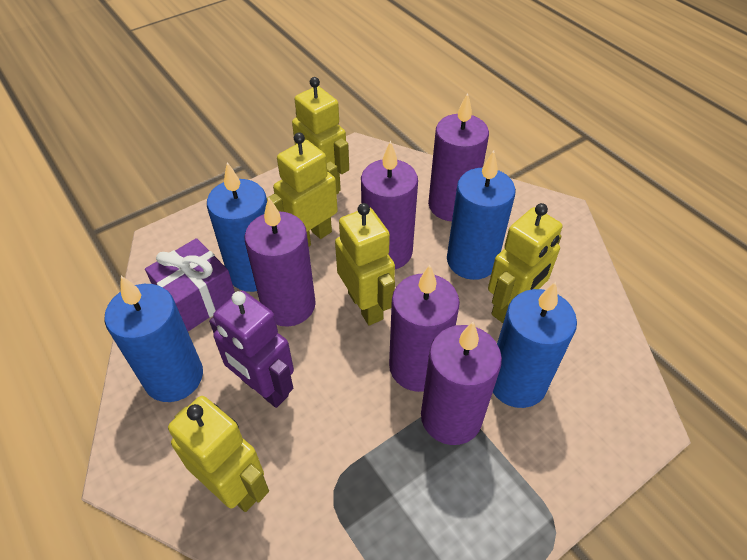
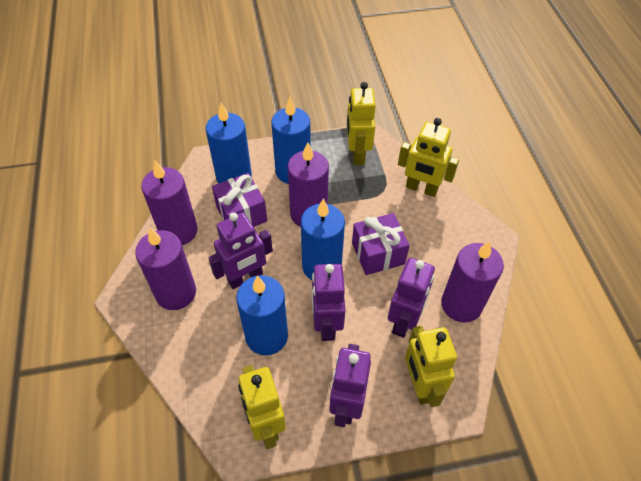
purple candle: [244,197,316,327] [361,141,418,269] [389,265,460,392] [421,322,502,445] [428,93,489,221] = 5 -> [135,227,196,310] [141,160,197,245] [288,142,329,227] [441,241,504,323] = 4
purple gift: [145,238,235,331] = 1 -> [212,173,267,227] [352,213,410,275] = 2
purple robot: [209,291,294,408] = 1 -> [209,212,273,289] [311,264,345,341] [329,344,371,427] [388,258,435,338] = 4
yellow robot: [168,396,269,512] [267,132,339,247] [292,77,349,191] [335,203,395,325] [488,203,562,323] = 5 -> [238,365,286,449] [347,82,376,165] [398,118,459,197] [405,326,457,407] = 4

